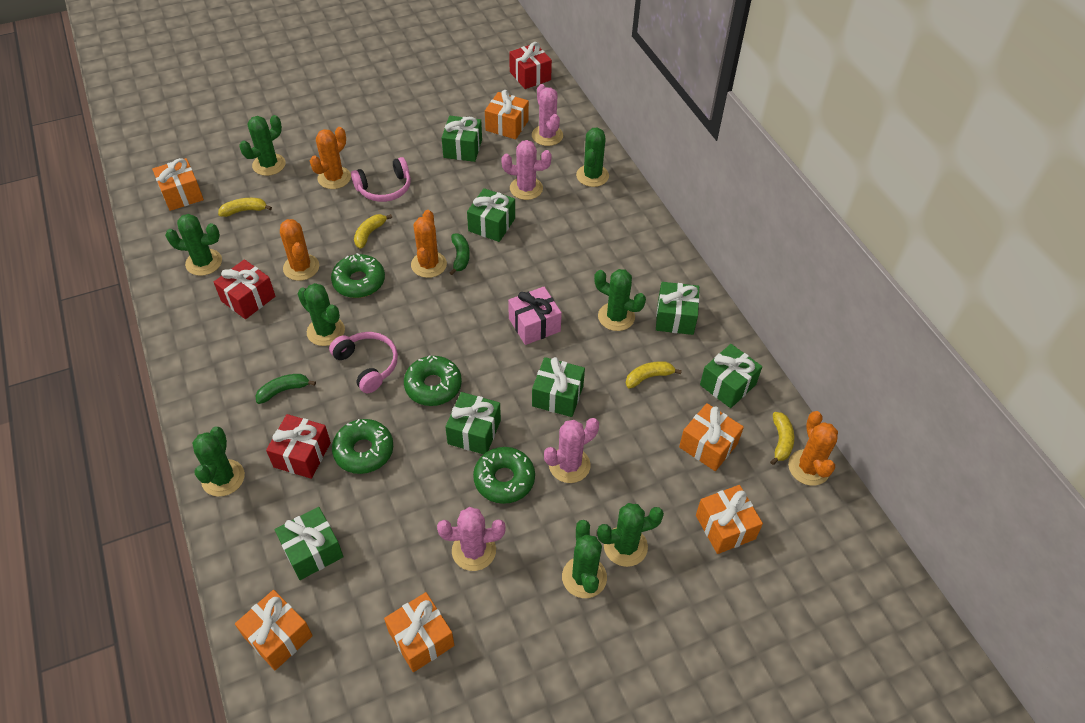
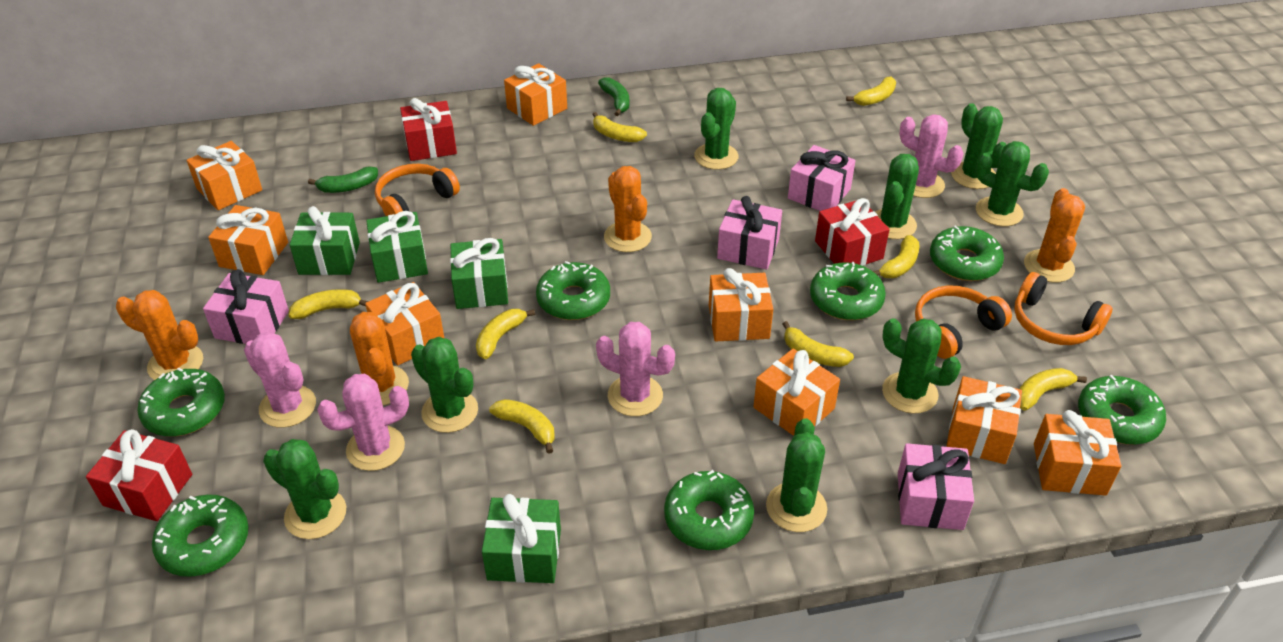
green donut: [331,253,385,298] [332,419,393,474] [404,355,462,406] [473,447,535,504] = 4 -> [137,367,225,437] [152,494,249,577] [536,261,610,320] [664,470,754,550] [810,262,886,320] [930,226,1004,281] [1078,375,1166,445] = 7
green gift: [275,507,344,580] [442,116,482,162] [445,392,501,454] [467,188,515,242] [532,357,585,417] [656,282,699,335] [700,344,762,408] = 7 -> [290,206,360,275] [366,211,428,283] [450,238,508,309] [482,494,561,583] = 4
orange gift: [152,158,204,211] [235,590,313,670] [384,592,454,672] [485,90,529,139] [679,403,744,471] [696,485,763,554] = 6 -> [187,141,262,210] [208,205,288,275] [365,282,444,366] [504,63,567,126] [709,268,773,341] [753,348,840,436] [946,376,1022,464] [1034,410,1121,496] = 8
orange headphones: none = 0 -> [375,164,460,216] [915,285,1012,359] [1014,272,1112,345] = 3
pink gift: [508,287,562,345] = 1 -> [203,269,289,344] [717,196,782,270] [788,145,856,211] [898,443,974,530] = 4
pink headphones: [329,332,398,393] [351,157,411,202] = 2 -> none = 0
yellow banana: [218,198,272,217] [354,214,392,249] [626,361,682,389] [770,412,794,465] = 4 -> [289,289,368,319] [476,309,535,359] [489,399,555,454] [592,112,647,142] [783,321,854,367] [846,76,896,106] [873,235,919,278] [1020,368,1087,411] = 8

